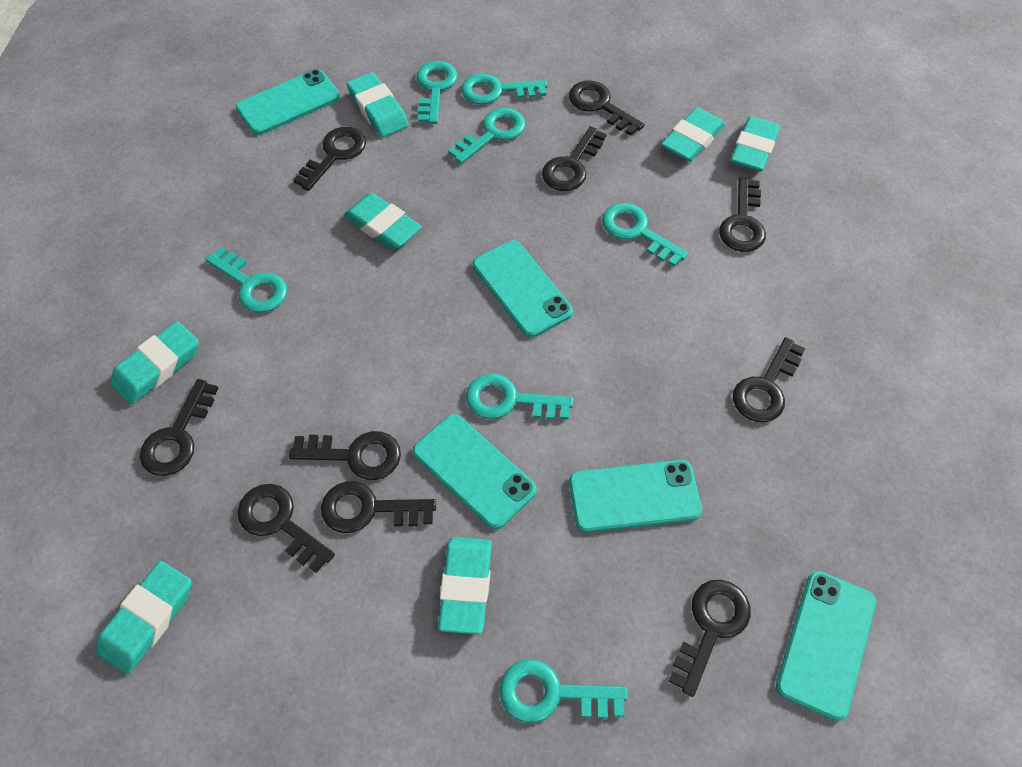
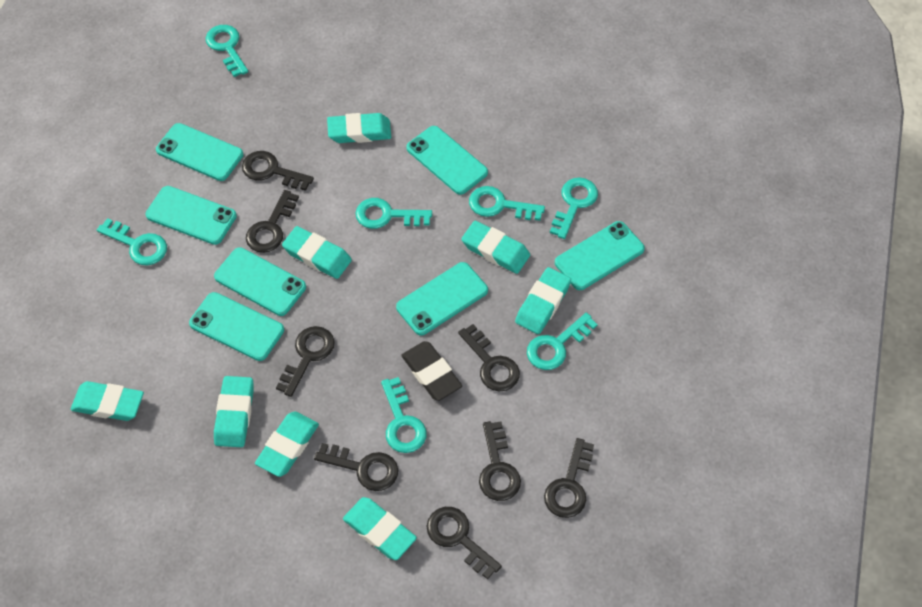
black eraser: none = 0 -> [401,341,462,401] = 1
black key: [140,379,218,476] [237,484,335,573] [289,431,401,480] [293,127,366,191] [321,481,436,533] [542,126,606,191] [569,81,645,136] [669,580,751,697] [719,177,766,252] [733,337,805,422] = 10 -> [242,151,314,191] [246,190,299,253] [276,326,335,397] [314,443,398,491] [427,507,502,580] [458,324,520,392] [479,421,521,501] [544,438,594,518] = 8
turquoise eraser: [96,561,191,674] [110,321,199,405] [344,193,422,250] [347,72,409,137] [438,537,492,635] [661,107,725,162] [731,116,780,172] = 7 -> [71,381,144,421] [214,376,254,447] [255,411,319,477] [282,226,352,279] [327,113,391,143] [343,497,417,560] [461,221,530,274] [515,267,571,334] = 8
turquoise phone: [236,69,340,135] [413,414,537,530] [473,240,573,338] [569,460,702,533] [776,571,876,721] = 5 -> [145,186,237,245] [156,123,243,181] [189,292,284,361] [214,247,306,316] [396,262,488,335] [406,126,488,195] [555,221,645,290] = 7

